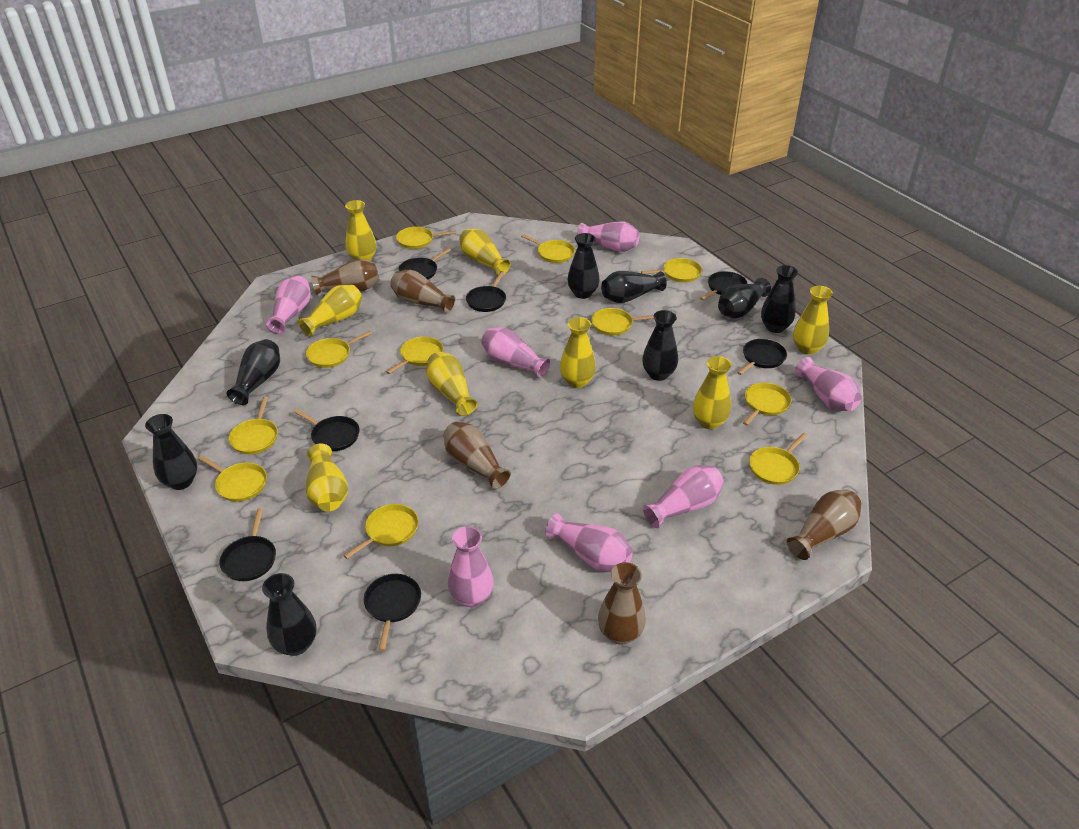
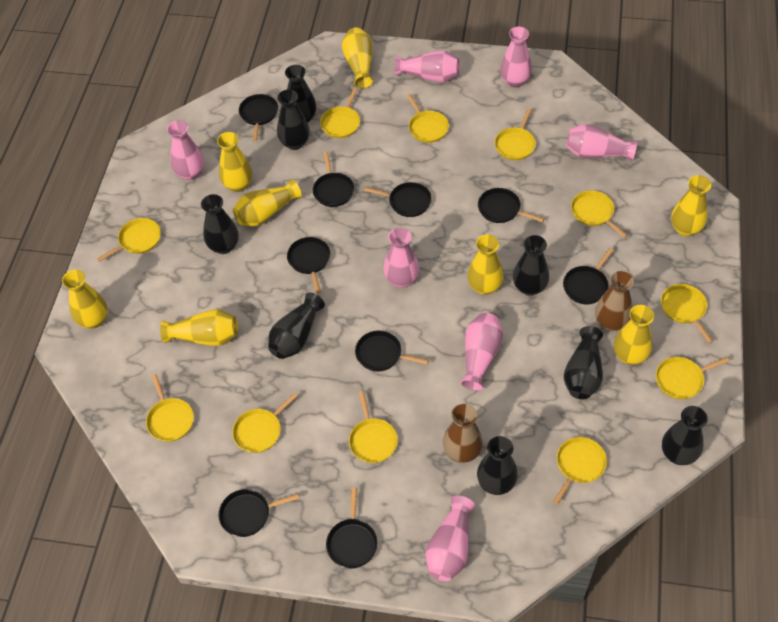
black pan: [219,508,276,581] [294,409,360,451] [364,574,421,651] [398,248,451,279] [466,271,506,312] [700,271,748,300] [737,339,787,375] = 7 -> [219,489,300,537] [239,94,278,141] [287,237,330,294] [313,152,354,207] [326,488,378,569] [355,331,429,372] [364,182,432,217] [478,188,544,223] [563,248,614,304] = 9
brown vase: [311,259,379,295] [390,270,455,314] [443,422,511,490] [598,562,646,645] [787,489,861,560] = 5 -> [443,404,483,463] [595,271,634,331] = 2

